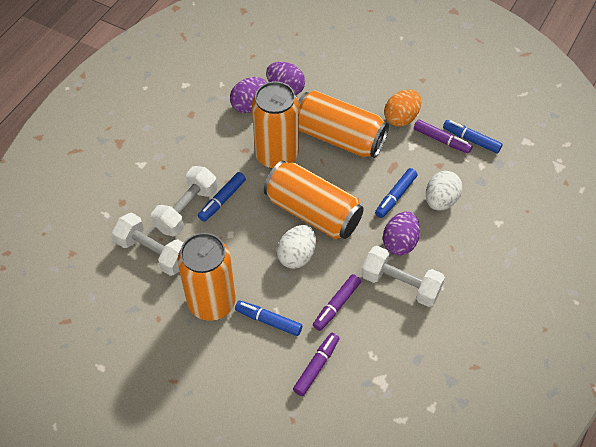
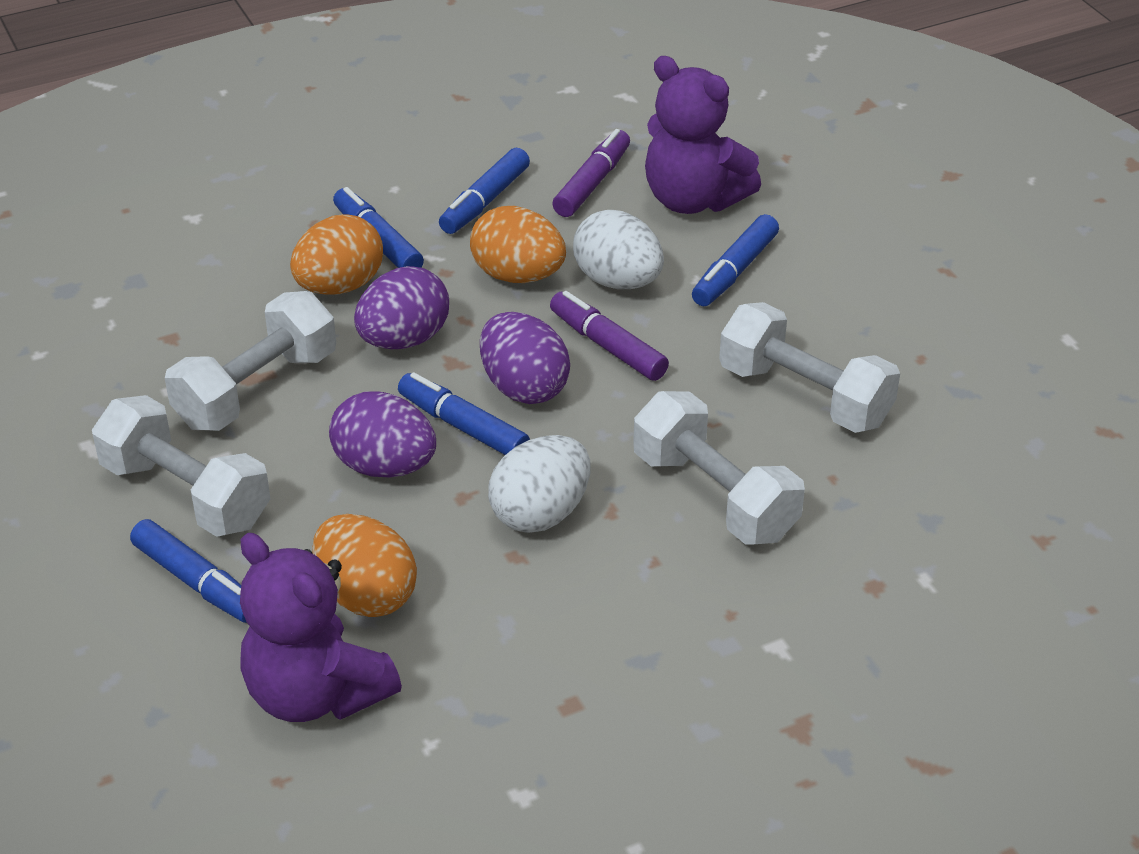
blue marker: [198,172,246,222] [235,301,302,336] [375,168,417,218] [443,120,502,154] = 4 -> [130,519,247,623] [333,187,424,268] [398,372,530,455] [439,148,530,234] [692,214,779,306] = 5
orange can: [177,233,236,321] [252,81,299,169] [264,161,364,239] [298,90,389,158] = 4 -> none = 0
orange egg: [384,90,421,127] = 1 -> [290,214,383,295] [312,514,417,617] [470,206,566,283] = 3
purple marker: [293,333,340,396] [313,274,361,331] [414,120,473,154] = 3 -> [550,291,669,381] [552,129,630,217] = 2
purple teddy bear: none = 0 -> [240,533,402,722] [645,56,761,214] = 2
white dumbbell: [112,213,183,276] [151,166,217,236] [361,246,445,307] = 3 -> [92,395,271,537] [165,291,336,431] [633,391,805,545] [719,302,900,433] = 4

